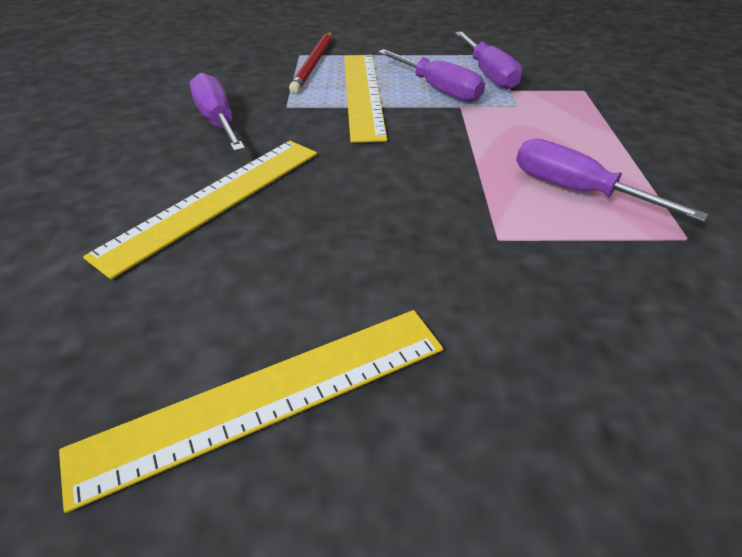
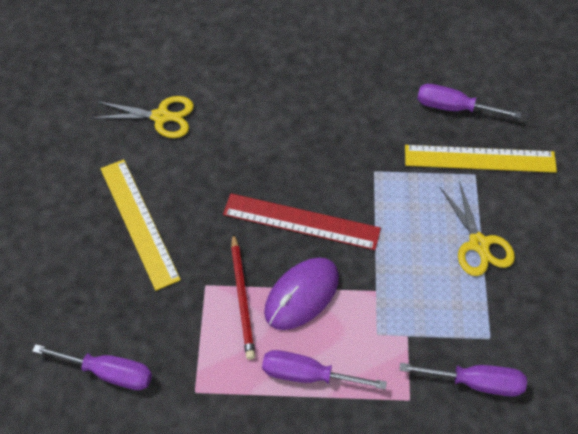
purple mouse: none = 0 -> [264,257,339,330] = 1
red ruler: none = 0 -> [223,193,381,250] = 1
yellow ruler: [59,310,443,513] [83,141,317,279] [344,55,387,143] = 3 -> [100,159,181,291] [405,145,557,173] = 2
yellow scissors: none = 0 -> [94,96,194,138] [440,180,515,276] = 2

